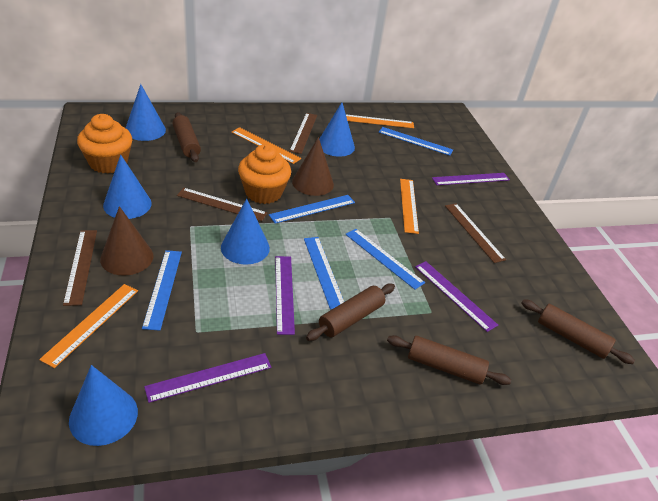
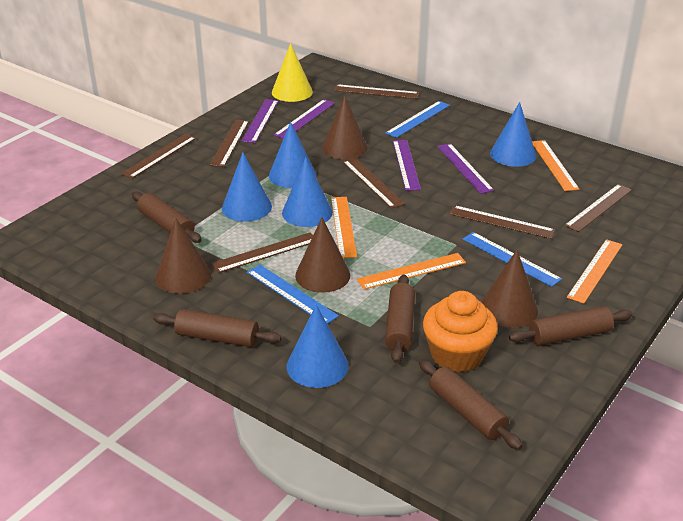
blue ruler: [142,250,182,331] [269,195,355,224] [304,237,344,310] [345,229,425,290] [379,127,453,156] = 5 -> [247,265,339,324] [385,101,450,138] [463,232,562,287] = 3
brown cone: [100,206,154,276] [292,137,334,196] = 2 -> [155,218,211,294] [295,218,350,293] [322,96,367,160] [481,250,538,328] = 4
brown rolling pin: [173,112,201,162] [306,284,395,341] [387,335,511,385] [521,299,635,364] = 4 -> [132,192,201,243] [153,309,281,347] [385,274,415,363] [419,359,523,450] [509,306,632,346] = 5
brown ruler: [63,230,97,306] [177,188,268,221] [289,113,317,154] [445,203,506,263] = 4 -> [121,134,196,179] [210,120,249,167] [211,232,313,273] [334,84,419,99] [343,158,405,209] [449,205,555,239] [564,184,632,232] = 7
orange cupcake: [77,114,132,174] [238,144,291,204] = 2 -> [423,291,498,372] = 1
yellow cone: none = 0 -> [272,43,313,102] = 1

